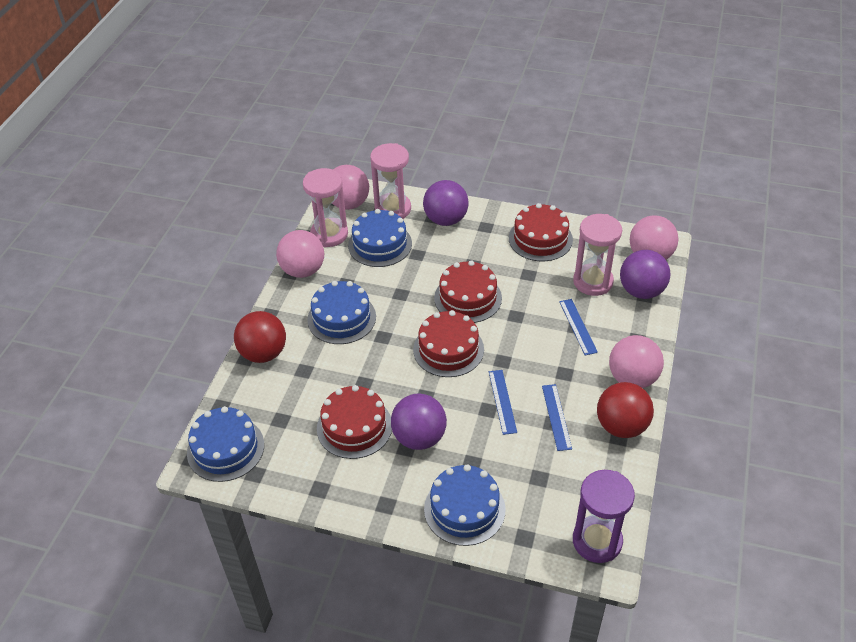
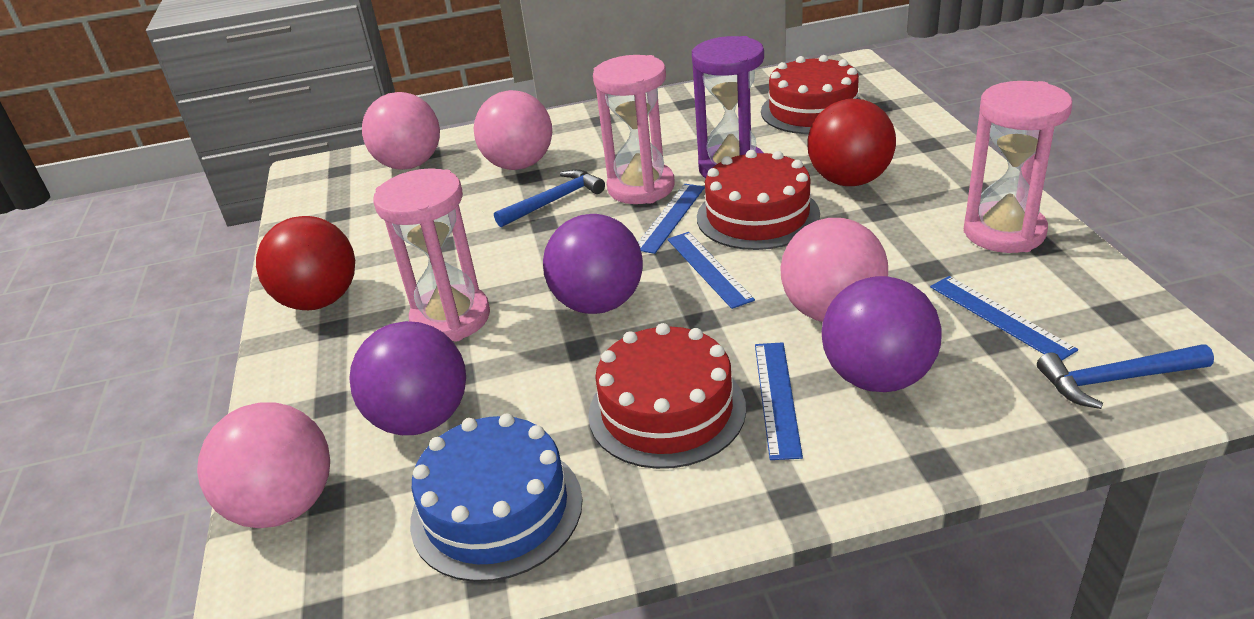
blue cake: [187,406,264,482] [307,281,376,344] [348,209,412,267] [424,464,506,546] = 4 -> [410,414,583,582] = 1
blue hammer: none = 0 -> [494,169,605,227] [1037,344,1214,409] = 2
blue ruler: [489,370,517,435] [542,384,572,451] [559,299,598,355] = 3 -> [638,184,705,254] [667,232,755,309] [755,342,803,460] [930,276,1078,361] = 4
red cake: [317,385,392,459] [413,310,484,377] [434,260,502,323] [509,203,573,261] = 4 -> [588,323,746,469] [697,150,820,250] [761,55,860,134] = 3

